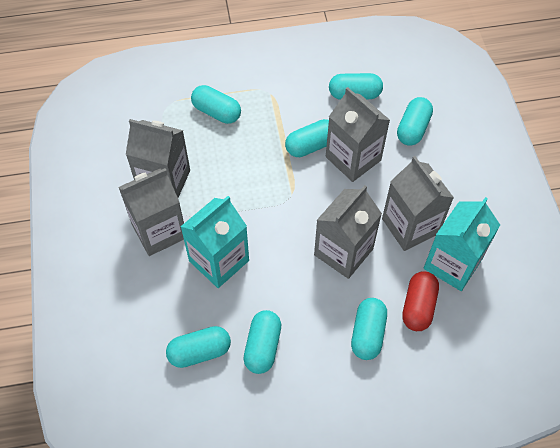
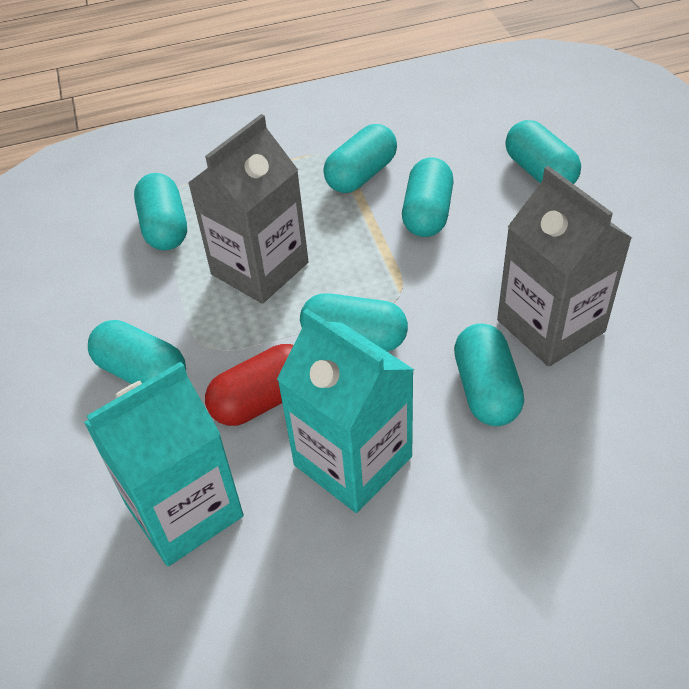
grey carton: [119,168,184,256] [126,119,190,198] [314,185,382,279] [326,87,390,182] [382,156,454,251] = 5 -> [188,114,309,304] [497,166,632,367] = 2

